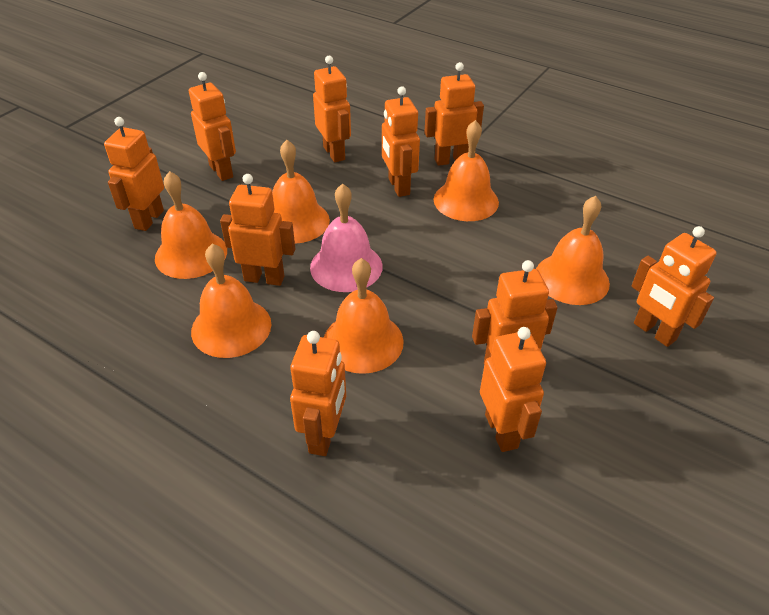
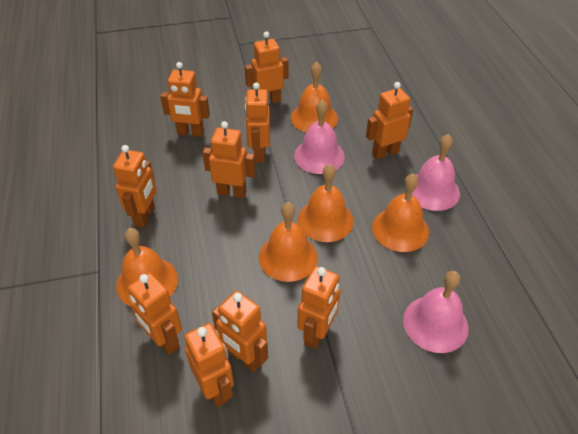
orange bell: [155,171,227,279] [191,244,271,358] [272,140,330,244] [324,258,404,374] [434,120,499,221] [536,196,610,305] = 6 -> [116,228,178,307] [259,202,318,282] [291,62,338,132] [298,164,354,242] [372,174,429,252] = 5
pink bell: [310,184,383,292] = 1 -> [294,99,345,174] [403,271,469,353] [412,134,460,211] = 3

